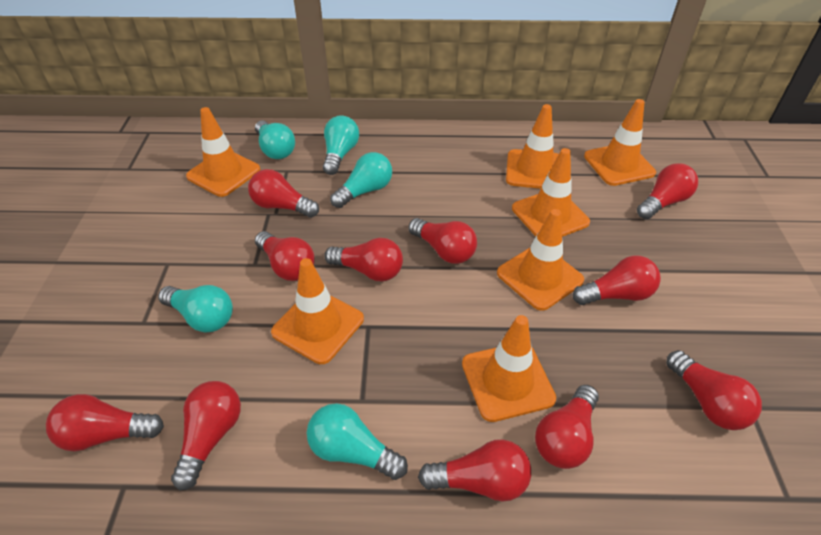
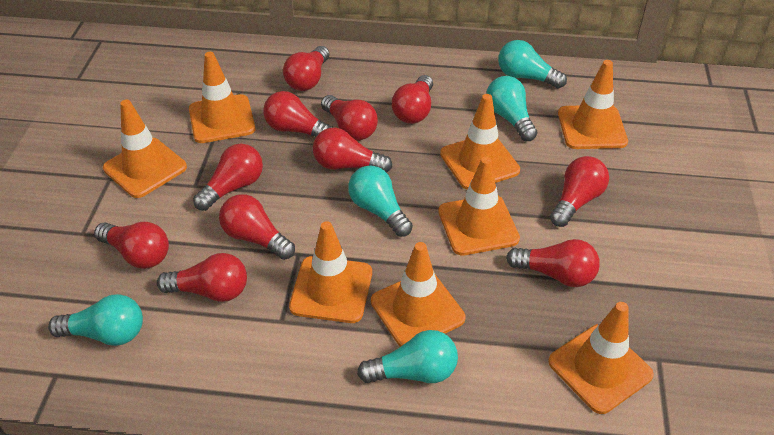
orange traffic cone: [186,107,261,197] [271,258,364,364] [462,315,556,422] [497,209,584,311] [506,104,559,189] [512,148,590,237] [584,99,656,186] = 7 -> [103,99,187,198] [189,52,255,143] [289,221,372,323] [371,242,465,347] [438,157,520,256] [440,94,520,190] [548,302,654,414] [558,60,628,149] = 8

